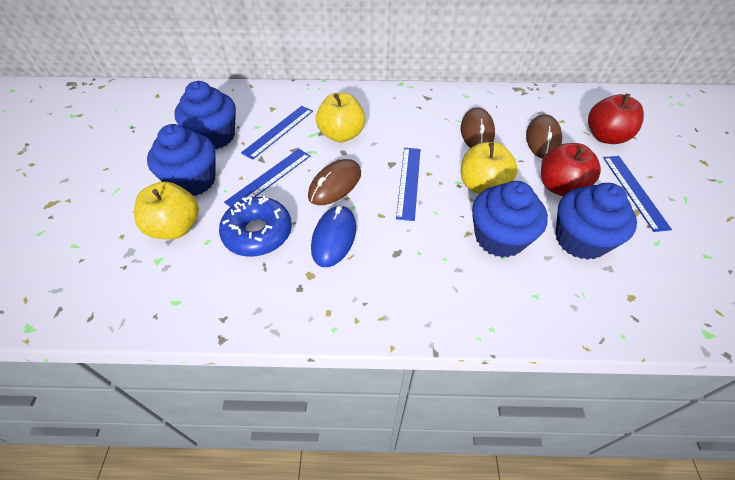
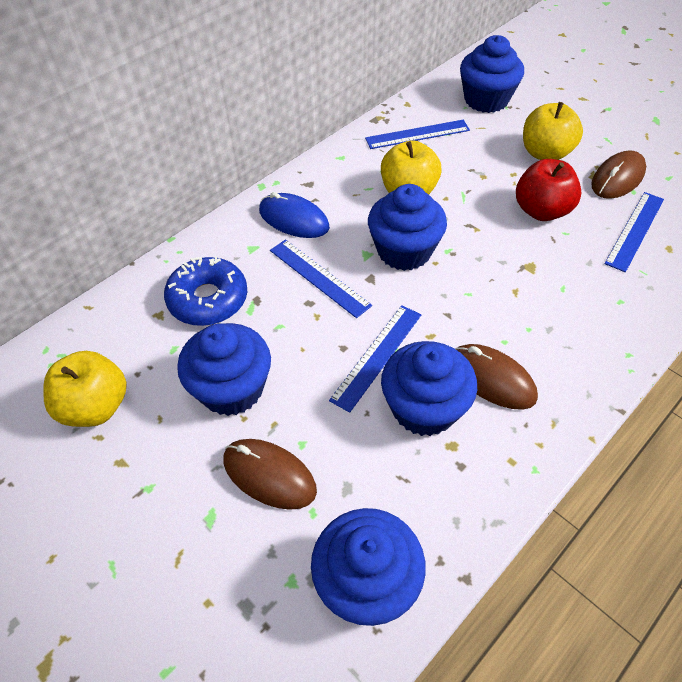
blue cupcake: [147,124,216,196] [174,81,236,149] [472,181,548,258] [556,183,637,260] = 4 -> [177,323,271,416] [311,508,426,626] [368,184,447,271] [381,341,477,436] [460,35,524,113] = 5
red apple: [541,143,601,196] [588,94,644,144] = 2 -> [516,159,582,221] = 1

